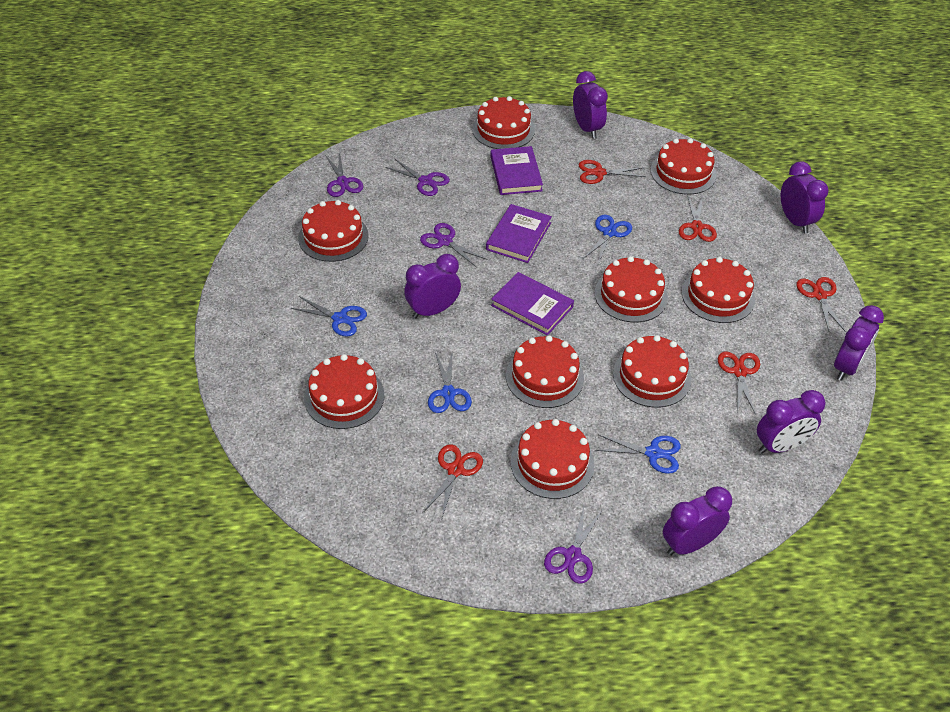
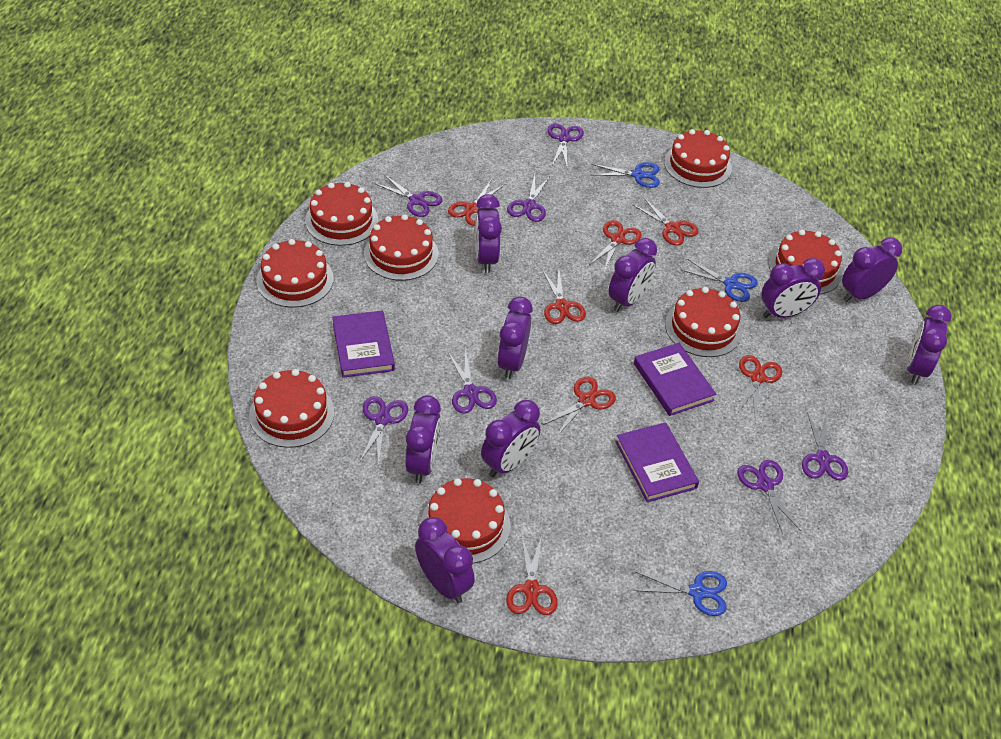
blue scissors: [291,296,367,337] [428,350,472,413] [583,215,632,264] [595,435,681,474] = 4 -> [591,162,660,188] [634,571,727,616] [682,259,758,302] = 3
purple clock: [404,254,461,318] [573,71,608,139] [663,486,732,556] [757,390,826,454] [781,161,828,233] [834,305,884,381] = 6 -> [405,395,441,484] [415,517,475,603] [475,194,502,273] [481,400,540,477] [497,296,533,379] [608,238,657,312] [761,258,825,318] [842,237,902,302] [907,305,952,384] = 9
purple scissors: [325,153,363,197] [385,159,450,196] [420,223,487,268] [544,506,603,584] = 4 -> [359,396,408,467] [373,175,442,217] [448,348,497,414] [507,174,550,222] [547,123,584,167] [737,460,801,535] [802,412,848,480] = 7
red cake: [298,200,369,262] [304,354,384,429] [472,96,535,149] [506,335,584,408] [511,419,594,499] [595,256,668,322] [613,335,692,408] [651,138,716,195] [682,257,755,323] = 9 -> [249,369,334,448] [256,239,334,307] [305,182,378,246] [364,214,438,281] [421,478,511,564] [664,129,732,188] [665,287,742,357] [769,230,842,295] = 8
red scissors: [424,444,483,518] [579,160,646,184] [679,194,717,242] [718,352,760,415] [797,277,845,331] = 5 -> [448,179,505,226] [506,534,558,615] [542,269,586,324] [543,377,616,436] [589,220,642,272] [632,198,699,246] [738,355,782,419] = 7

